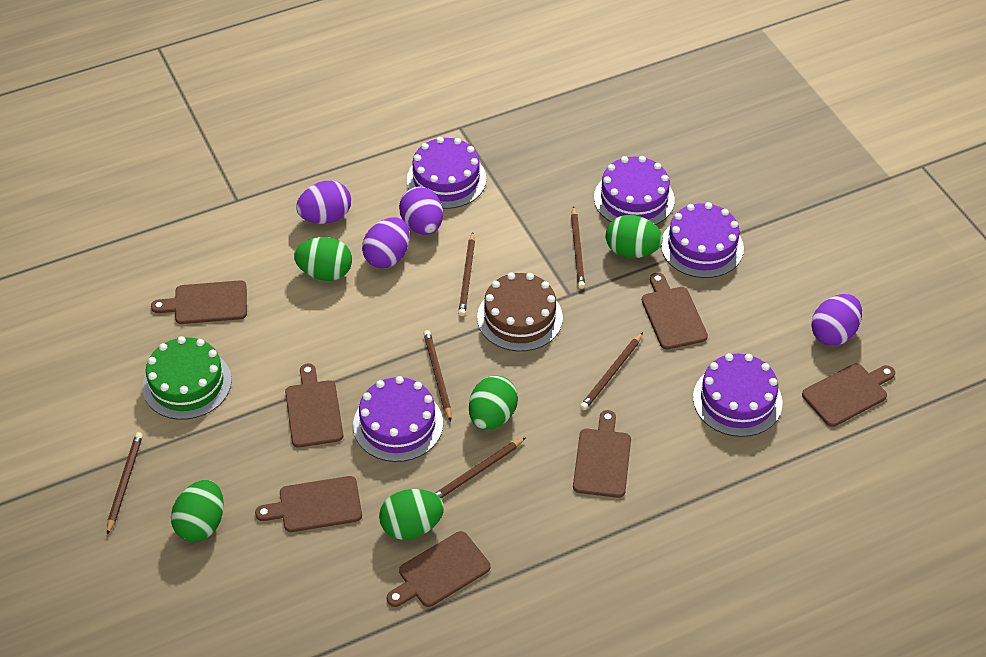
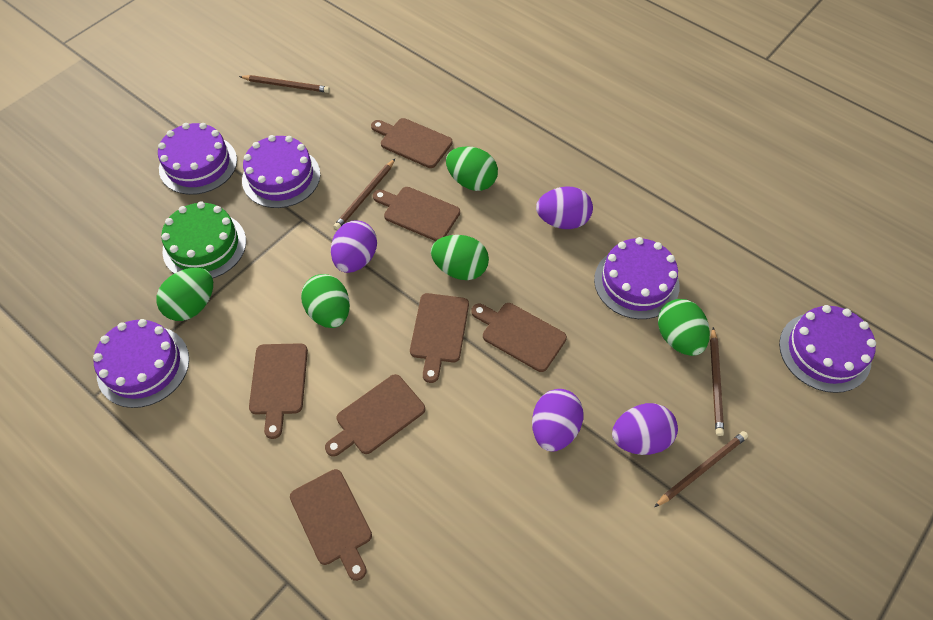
brown cake: [477,272,563,351] = 1 -> none = 0
brown pencil: [107,432,143,535] [423,330,451,421] [434,437,526,498] [458,232,475,316] [571,206,585,289] [580,332,643,410] = 6 -> [239,75,330,93] [333,159,395,230] [655,431,748,507] [710,327,724,436] = 4

